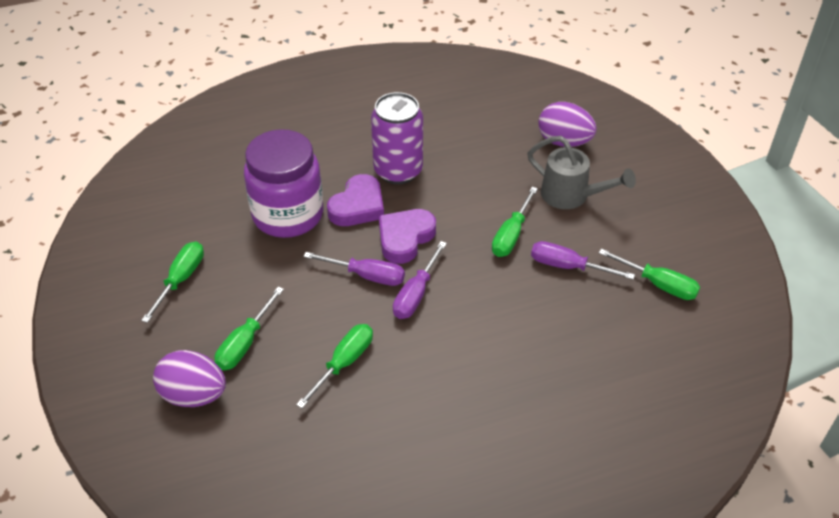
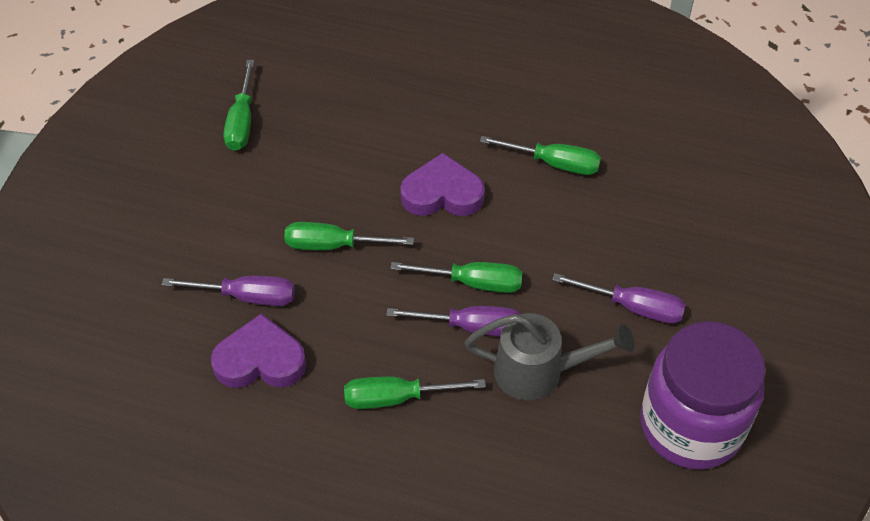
purple can: [371,92,423,184] = 1 -> none = 0
purple egg: [153,350,226,407] [538,102,597,147] = 2 -> none = 0

